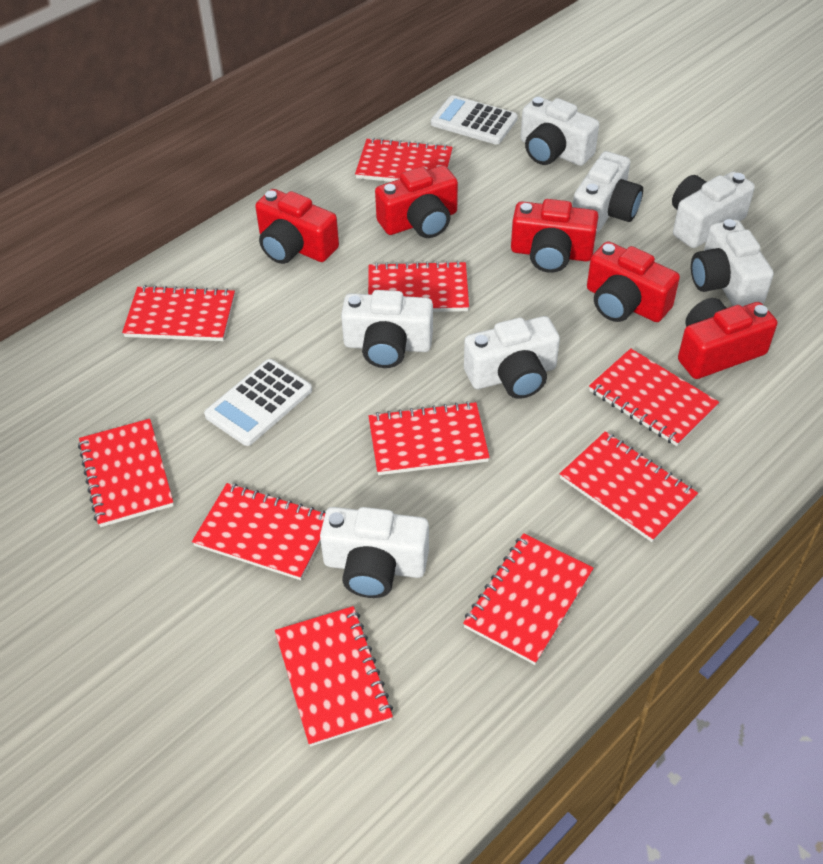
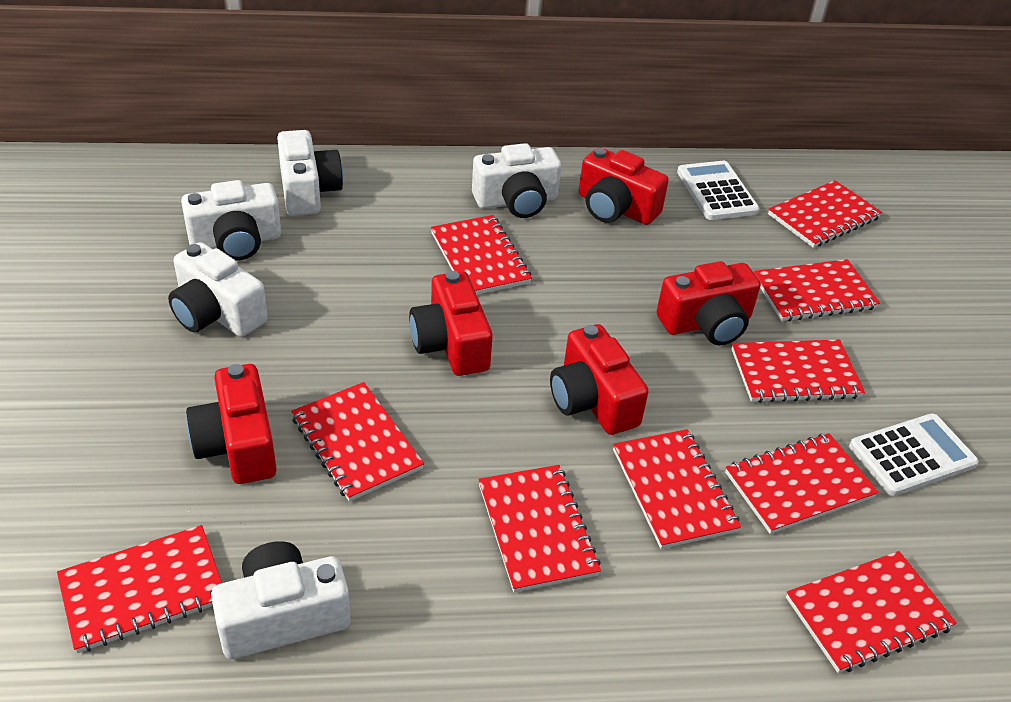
white camera: [320,507,429,598] [341,290,433,368] [464,316,560,399] [521,96,599,166] [573,151,643,234] [672,171,755,248] [691,219,774,307] = 7 -> [168,242,268,337] [181,180,281,261] [211,541,350,659] [277,130,343,216] [472,143,561,218] = 5

